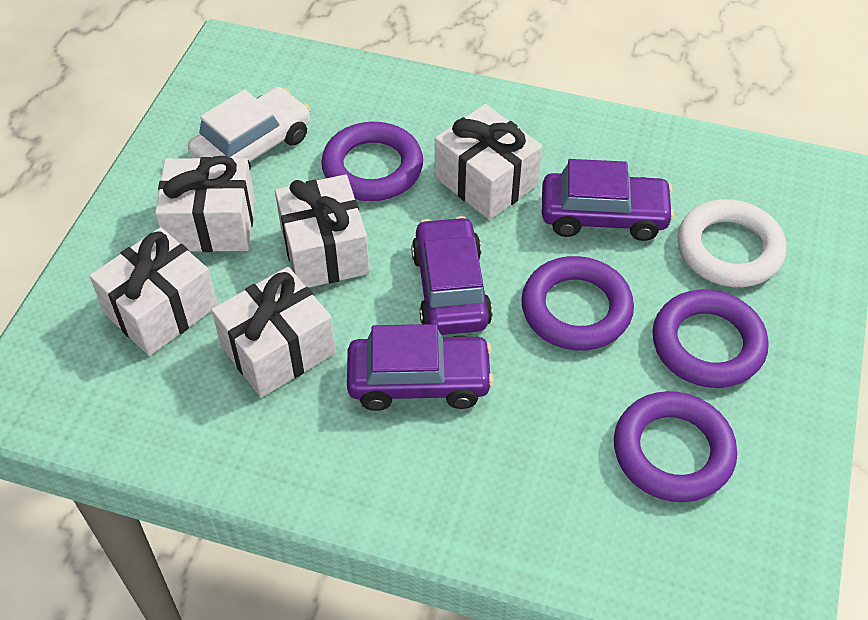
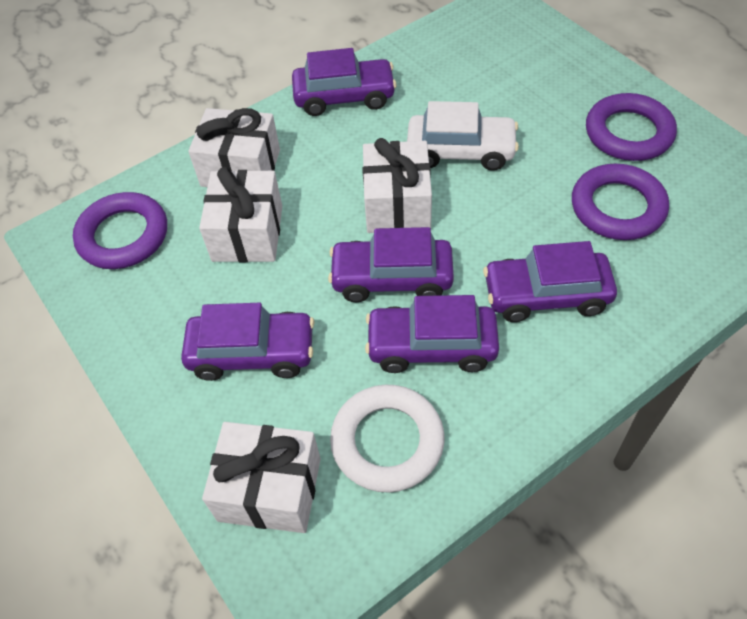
purple car: [347,324,494,411] [411,216,493,335] [542,159,675,241] = 3 -> [181,303,314,381] [292,48,397,116] [328,227,454,302] [365,295,499,373] [483,241,617,322] = 5
purple ring: [321,122,423,201] [521,256,634,351] [614,391,737,502] [652,290,769,388] = 4 -> [73,192,167,269] [572,164,669,240] [586,93,677,161] = 3
white gift: [89,227,218,356] [155,156,255,252] [211,267,336,397] [275,174,370,288] [435,104,542,220] = 5 -> [188,108,280,187] [199,167,282,262] [202,422,321,533] [363,138,432,233] = 4

